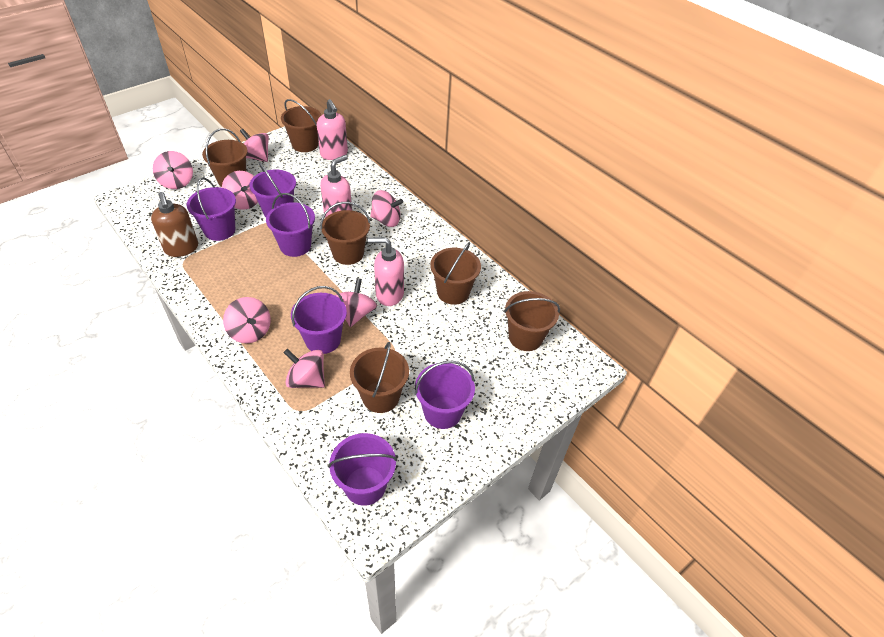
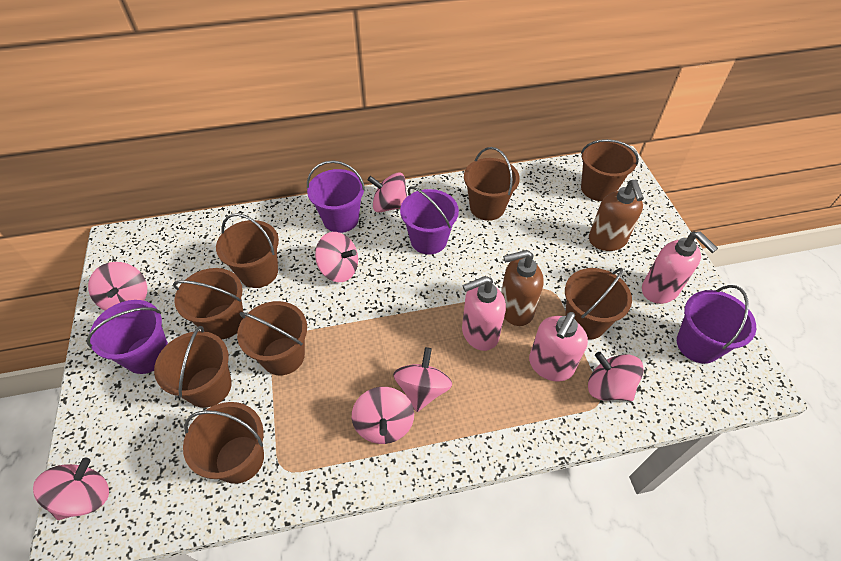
brown bucket: [202,128,248,187] [281,99,321,152] [320,202,371,265] [350,342,409,413] [430,242,481,305] [504,291,560,351] = 6 -> [154,326,232,408] [173,268,243,339] [183,402,264,484] [216,213,279,288] [237,301,307,375] [464,147,520,221] [565,268,632,340] [581,139,639,201] = 8
brown soap dispenser: [151,192,198,257] = 1 -> [501,250,544,326] [589,180,644,251] = 2
purple bucket: [187,178,236,241] [249,162,296,217] [266,193,315,257] [291,286,347,354] [328,433,397,506] [415,361,475,429] = 6 -> [87,300,168,374] [307,160,365,233] [400,186,459,255] [677,285,756,364] = 4

